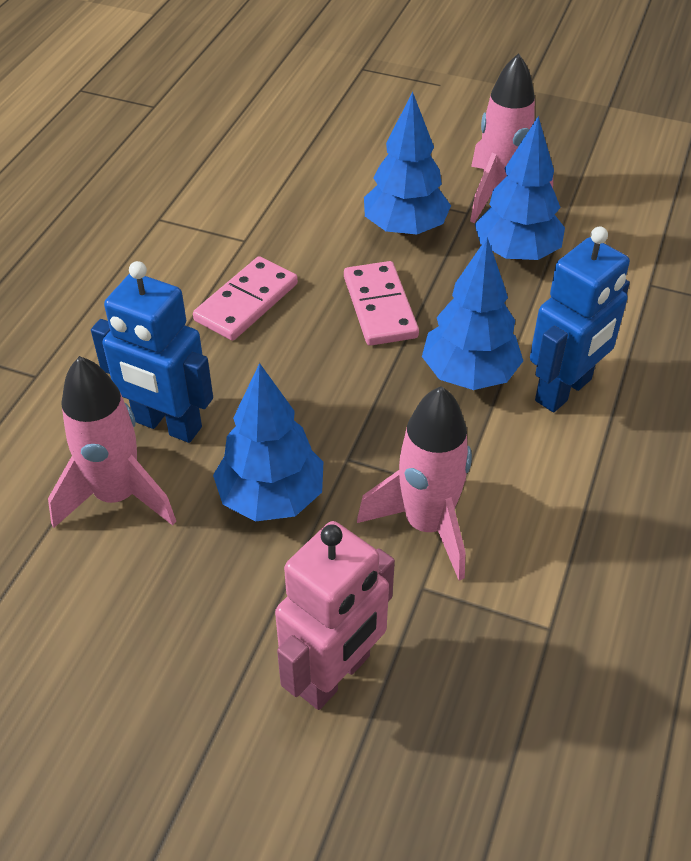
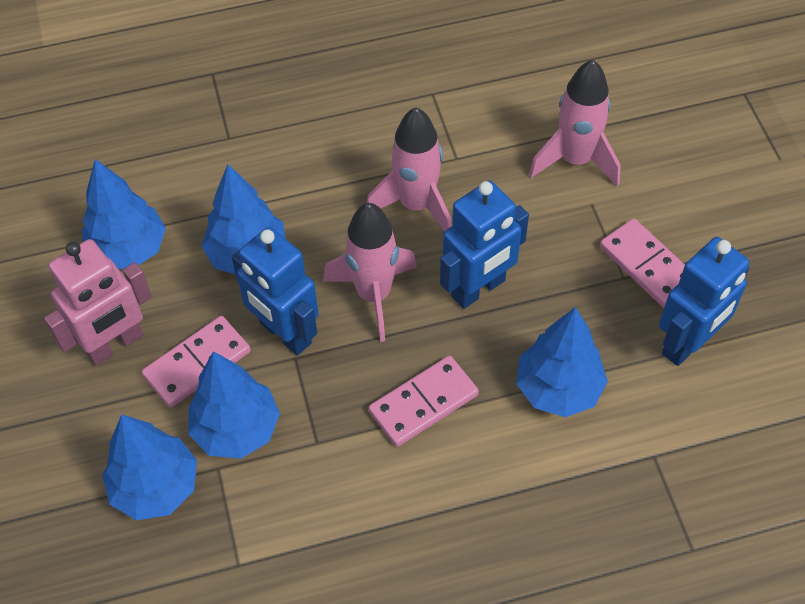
blue robot: [91,261,213,443] [530,226,630,412] = 2 -> [232,227,319,355] [440,180,529,309] [659,237,750,366] = 3
blue tree: [213,363,323,522] [364,92,451,236] [422,237,523,390] [475,116,565,261] = 4 -> [82,159,166,269] [102,414,197,520] [188,351,280,459] [202,164,286,275] [516,307,608,417] = 5
pink domino: [193,256,298,341] [344,261,419,346] = 2 -> [142,316,251,408] [369,356,479,447] [600,218,685,308] = 3

